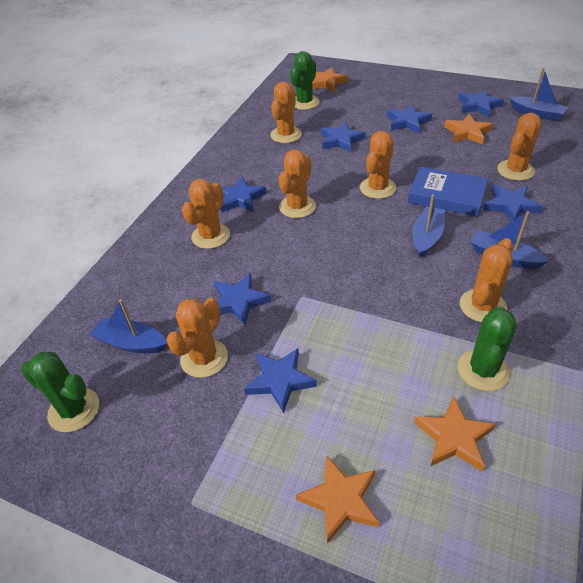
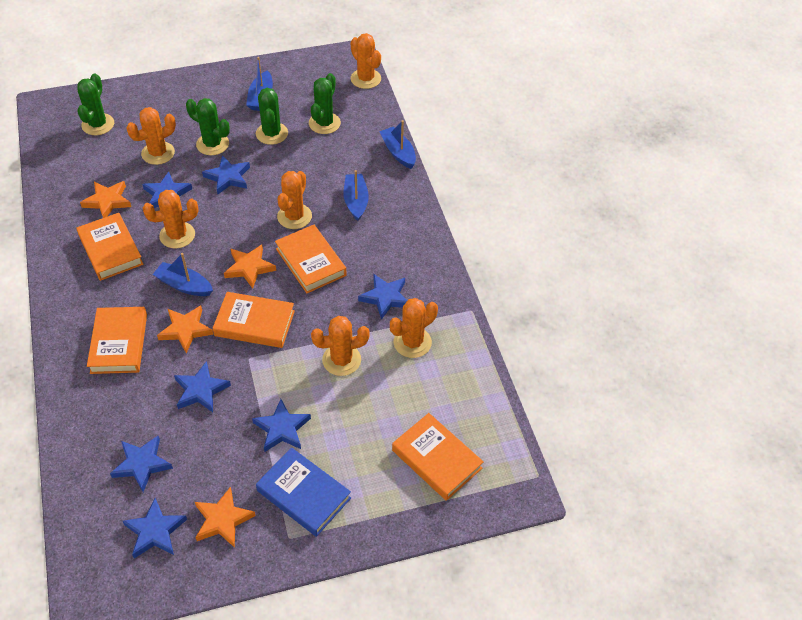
green cactus: [21,352,99,432] [290,51,320,110] [458,306,517,391] = 3 -> [77,73,114,135] [186,98,230,155] [256,88,288,145] [309,73,341,134] = 4
orange book: none = 0 -> [76,213,143,281] [87,307,147,374] [213,292,295,348] [275,225,347,293] [392,413,484,501] = 5
orange cactus: [166,298,228,378] [182,179,230,249] [270,82,302,143] [279,150,316,218] [360,131,396,199] [460,238,513,323] [497,113,541,181] = 7 -> [126,107,176,165] [143,190,198,248] [277,171,312,229] [311,316,370,376] [351,33,381,89] [390,298,438,358] = 6

